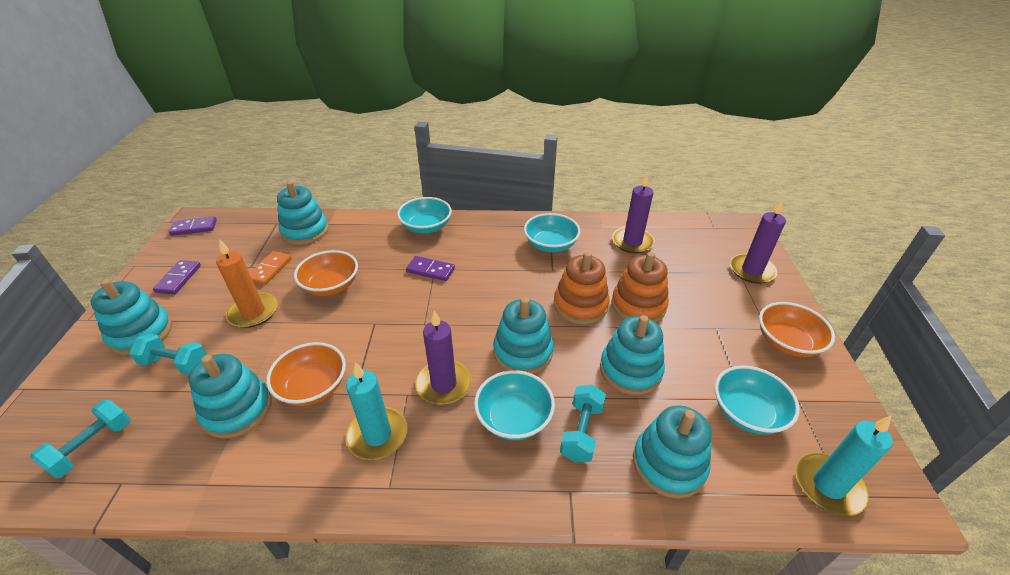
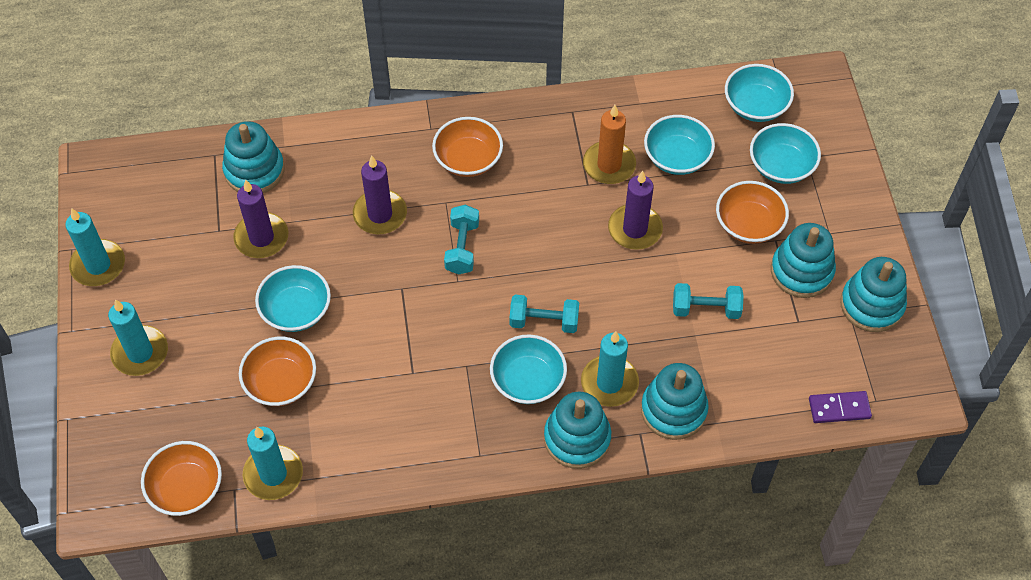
orange bowl: [266,342,346,406] [294,250,358,296] [759,302,835,357] = 3 -> [141,441,222,516] [239,337,316,406] [432,117,503,177] [716,181,789,244] = 4
orange domino: [249,251,292,285] = 1 -> none = 0
orange stacking toy: [554,252,610,324] [611,252,669,322] = 2 -> none = 0
purple domino: [153,260,201,294] [169,216,217,236] [406,256,455,281] = 3 -> [809,391,872,423] = 1
turquoise bowl: [397,197,452,234] [474,370,555,440] [524,213,580,252] [715,365,800,435] = 4 -> [255,265,331,332] [490,335,567,404] [644,115,715,175] [725,64,794,122] [750,123,821,184] = 5
turquoise candle: [345,362,408,460] [796,416,893,516] = 2 -> [65,208,125,286] [108,299,168,376] [243,427,303,500] [581,331,639,407] = 4
turquoise stacking toy: [91,279,172,355] [189,354,272,438] [277,181,329,245] [493,297,554,374] [600,315,665,395] [633,406,712,499] = 6 -> [222,121,284,193] [544,392,611,469] [641,363,709,440] [771,223,836,298] [840,257,907,332] = 5

